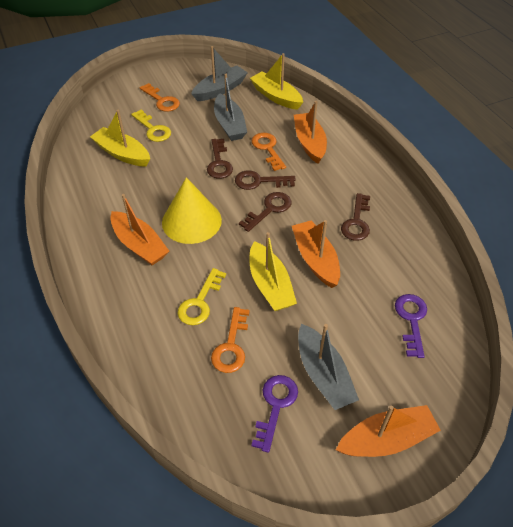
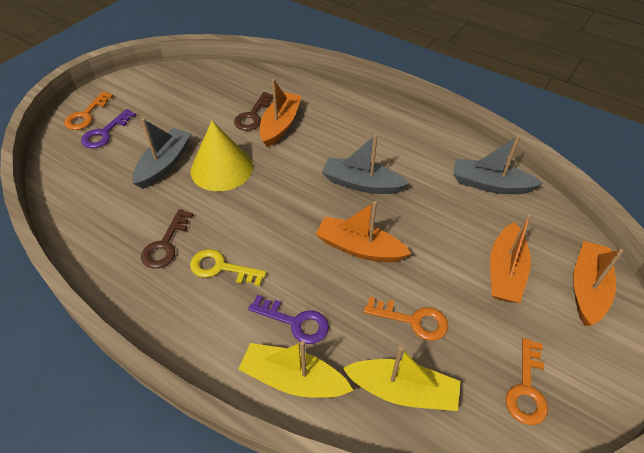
brown key: [207,139,233,179] [235,170,296,190] [239,192,292,232] [341,193,370,241] = 4 -> [141,209,193,269] [234,92,273,131] = 2
yellow boat: [90,110,150,166] [250,53,303,110] [250,232,297,311] = 3 -> [238,341,354,398] [343,346,460,411] = 2
yellow key: [131,109,171,142] [178,268,226,325] = 2 -> [190,249,267,287] = 1

